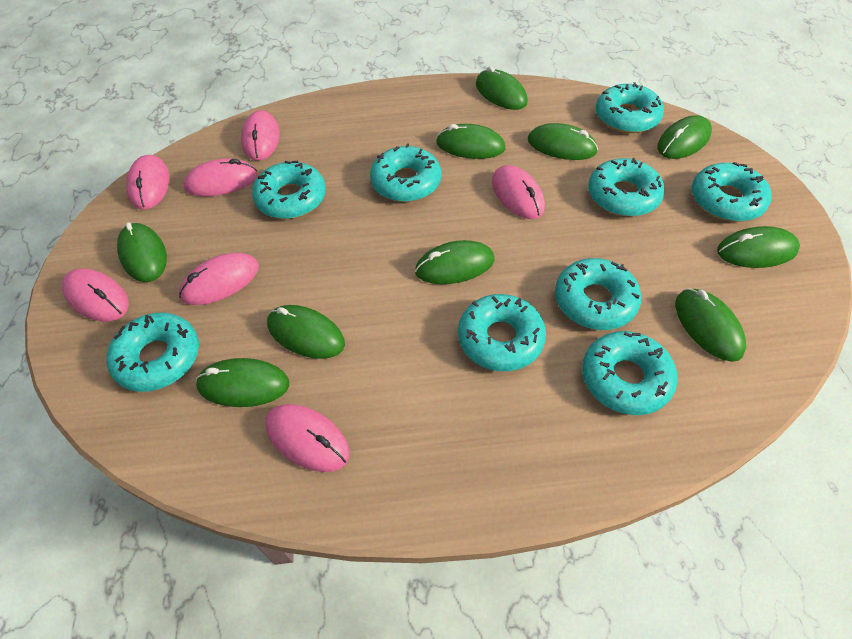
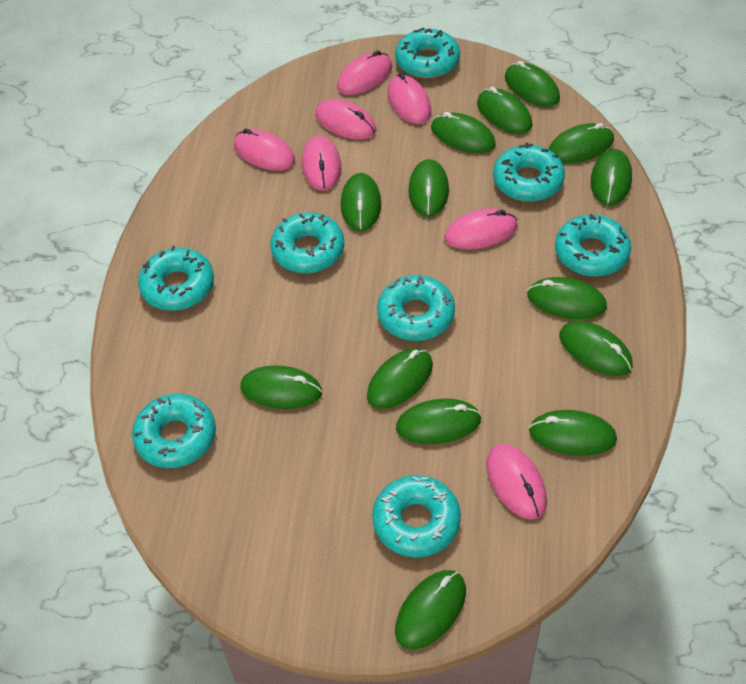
green mouse: [117,222,167,282] [196,358,289,407] [267,305,345,359] [415,240,495,284] [436,124,506,159] [476,66,528,110] [528,123,598,160] [657,115,712,159] [675,288,746,362] [717,226,800,268] = 10 -> [240,365,322,409] [341,173,381,231] [367,348,433,409] [395,570,466,649] [396,399,481,444] [408,159,449,217] [431,112,496,153] [477,87,533,134] [505,61,560,107] [527,277,607,319] [529,410,617,456] [549,123,614,163] [559,321,633,376] [591,149,632,206] = 14
turquoise donut: [106,312,199,392] [252,161,326,219] [370,143,441,202] [458,294,546,371] [555,258,641,330] [582,331,678,415] [588,158,665,216] [596,82,664,133] [692,162,772,222] = 9 -> [132,394,216,468] [138,246,214,311] [270,212,344,273] [372,475,461,557] [377,275,455,341] [395,28,460,78] [493,142,565,202] [555,214,631,276] = 8

